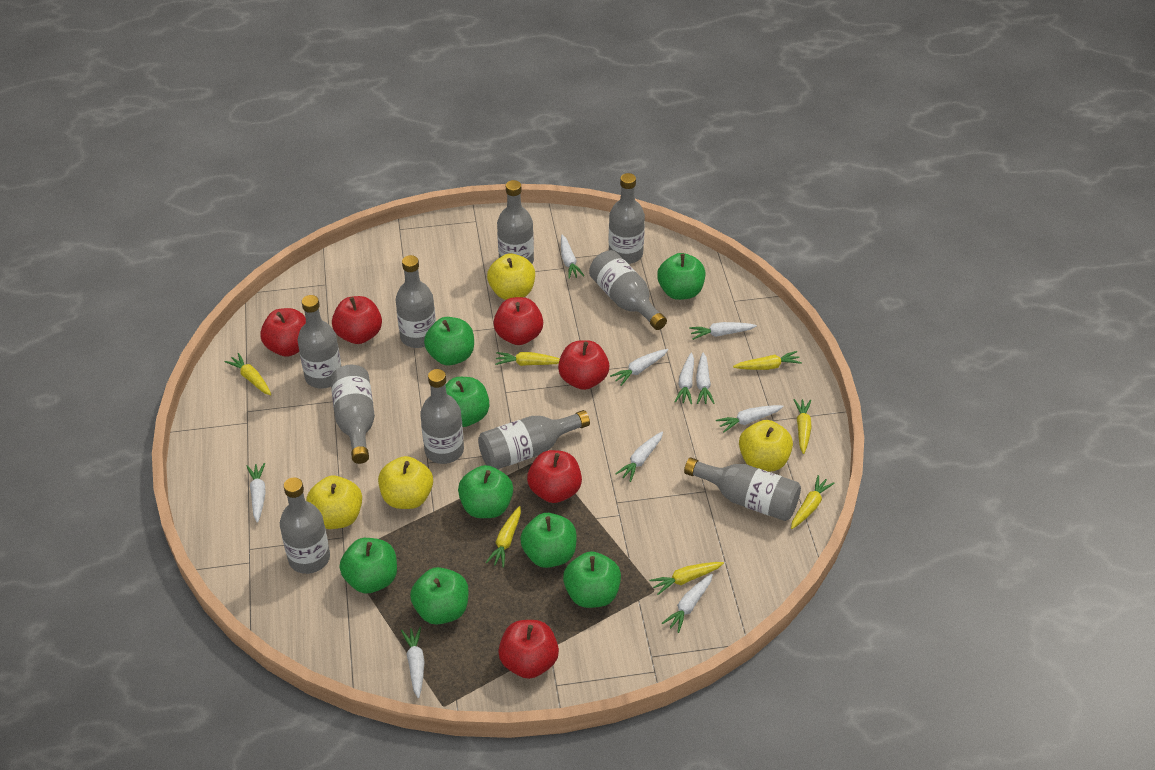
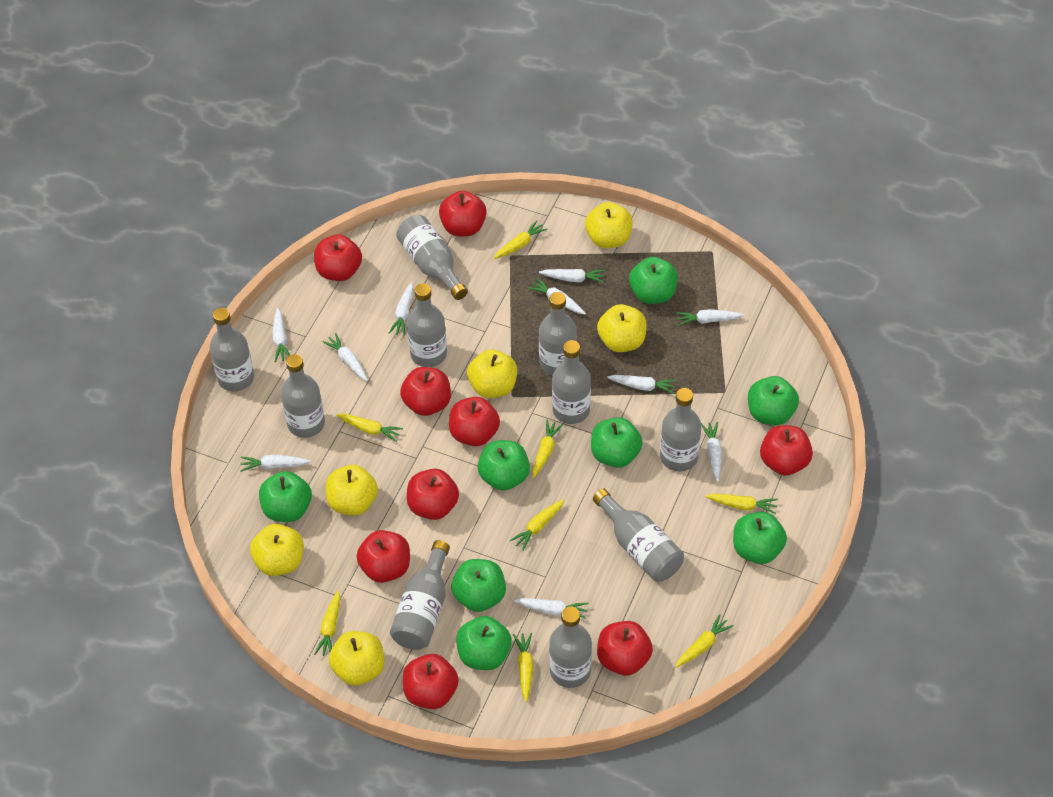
red apple: [260,308,306,357] [332,296,382,344] [493,297,543,345] [498,620,559,679] [527,450,582,503] [558,340,609,390] = 6 -> [314,235,362,281] [356,530,410,583] [400,367,451,416] [403,654,459,709] [407,469,459,520] [439,191,487,237] [449,397,500,446] [597,621,653,675] [760,425,813,475] = 9
yellow apple: [306,476,362,529] [378,456,433,509] [487,254,535,300] [739,420,793,472] = 4 -> [250,524,304,576] [326,465,378,516] [329,631,384,686] [467,349,517,398] [585,202,633,248] [597,304,647,352] = 6
yellow carrot: [225,353,271,395] [485,506,521,568] [495,352,560,366] [649,562,724,595] [733,351,802,370] [791,475,835,529] [793,399,812,454] = 7 -> [314,590,340,656] [336,414,403,442] [493,220,548,259] [509,499,565,551] [513,633,534,702] [532,420,563,478] [675,614,734,668] [705,494,778,514] = 8

